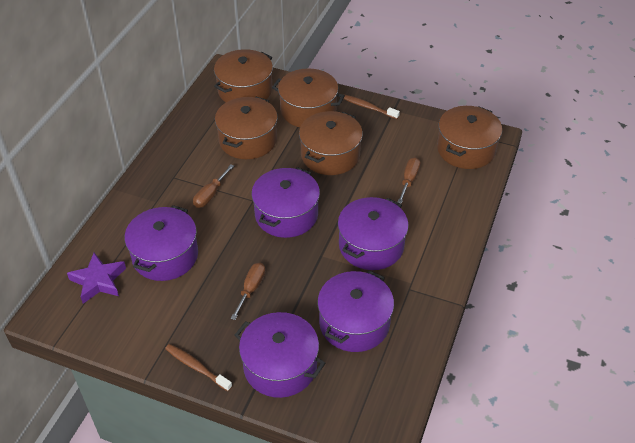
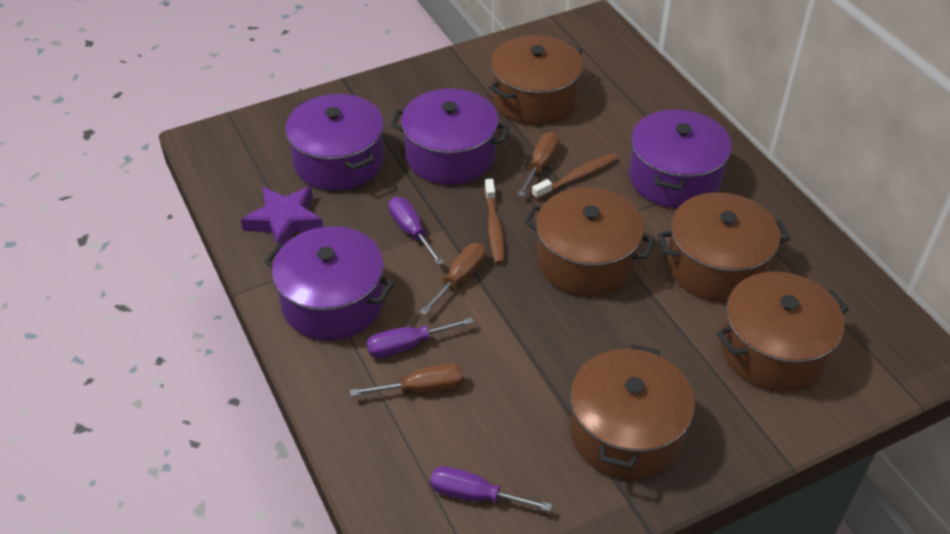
purple pot: [125,205,198,281] [235,312,325,398] [252,167,320,238] [317,270,394,352] [338,197,409,270] = 5 -> [264,226,395,340] [285,94,384,191] [390,88,510,185] [629,109,732,208] = 4
purple screwdriver: none = 0 -> [366,317,474,358] [389,197,444,265] [430,466,552,512] = 3

